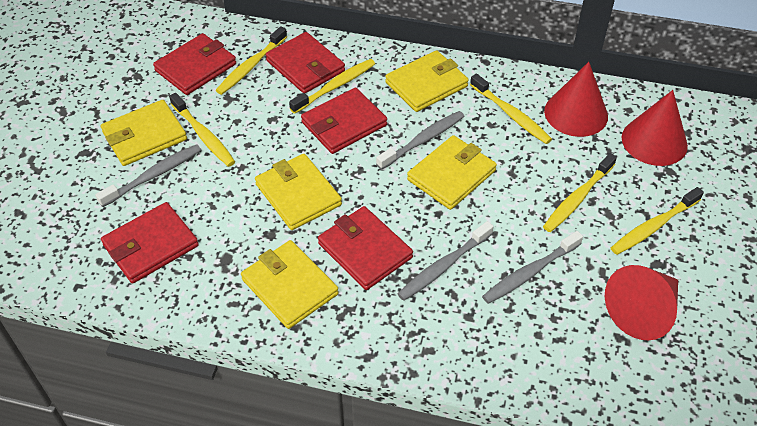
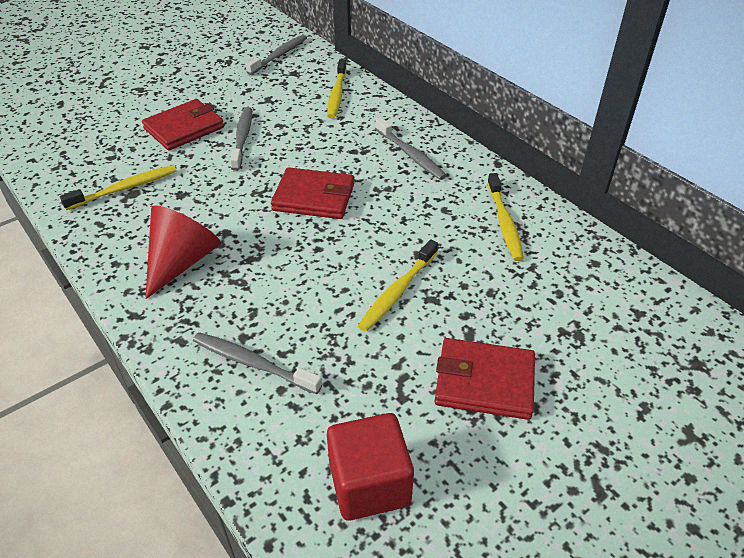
red cone: [544,62,608,137] [605,265,678,340] [622,90,688,166] = 3 -> [145,205,221,299] = 1
red cube: none = 0 -> [327,413,414,521] = 1
red wallet: [101,202,199,284] [153,33,236,95] [266,32,345,93] [301,87,387,154] [318,206,413,290] = 5 -> [142,99,224,150] [271,167,354,219] [435,338,535,420] = 3
yellow toothbrush: [169,93,235,167] [216,26,287,95] [289,59,375,114] [470,74,552,144] [543,153,617,232] [611,187,704,255] = 6 -> [60,165,177,210] [327,59,347,118] [358,239,438,332] [487,173,524,261] = 4
yellow wallet: [101,100,187,166] [241,240,339,329] [255,154,342,230] [385,50,469,112] [407,135,497,210] = 5 -> none = 0

